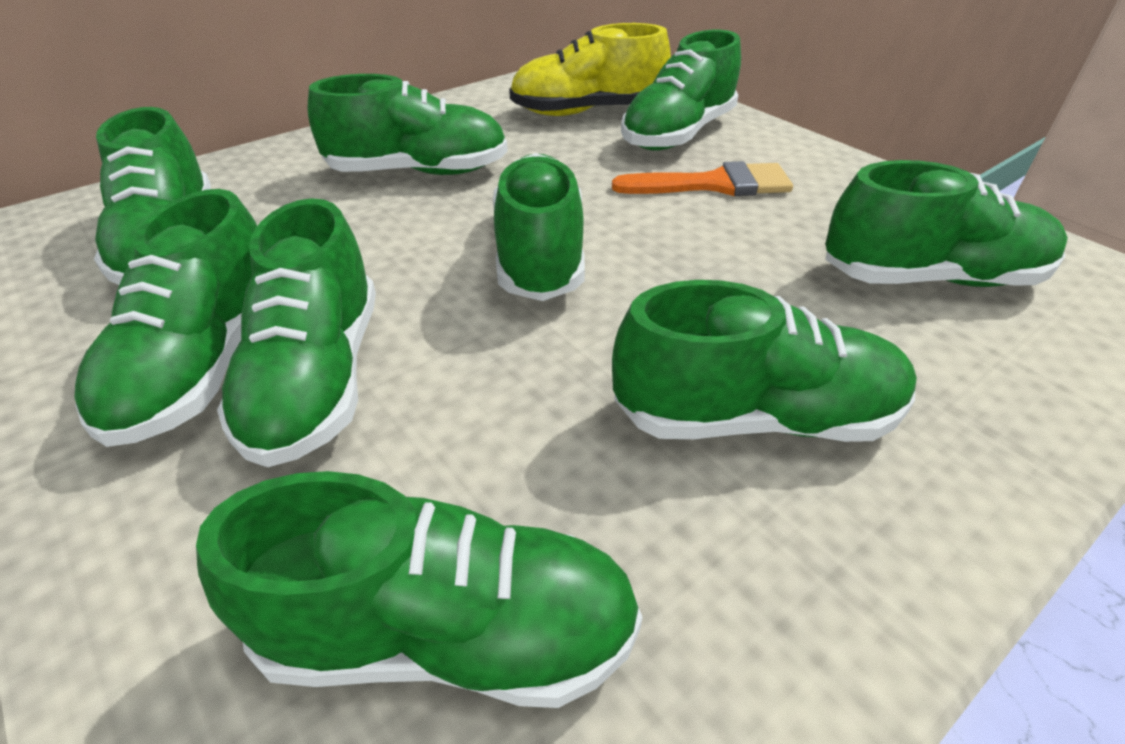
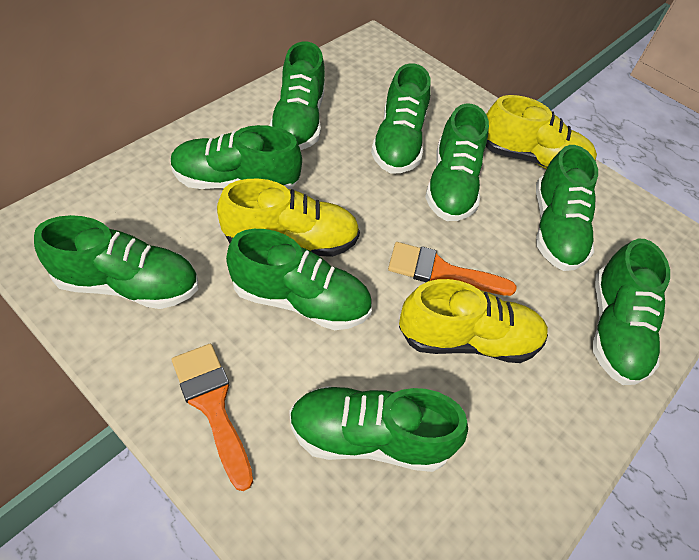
orange brush: [612,161,793,196] = 1 -> [172,344,253,491] [388,242,517,296] = 2
yellow shoe: [509,23,671,116] = 1 -> [217,179,360,257] [399,279,548,363] [486,95,597,169] = 3

